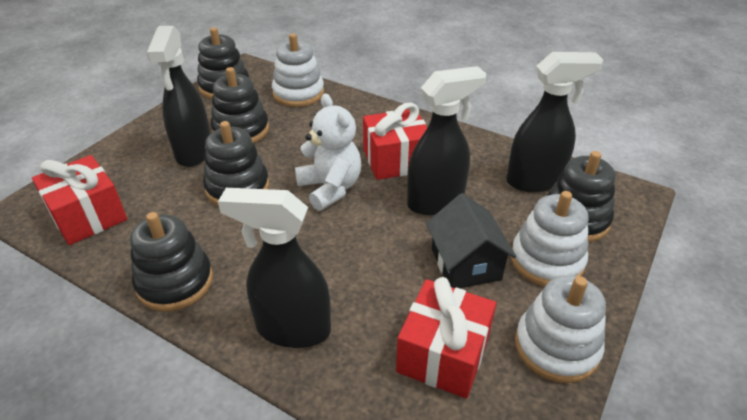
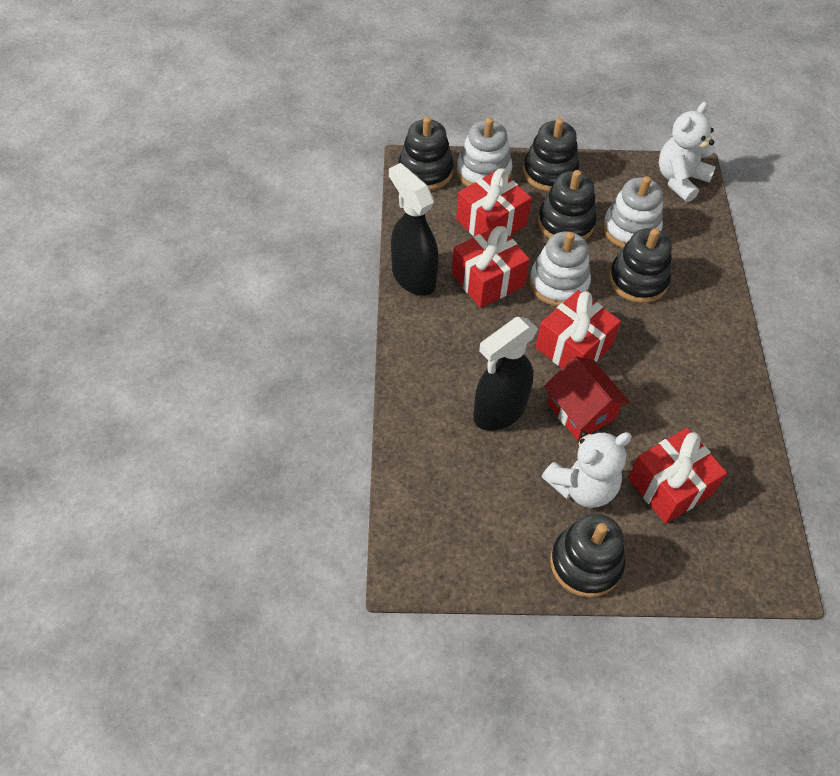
black house: [426,193,516,288] = 1 -> none = 0
black spray bottle: [147,26,211,167] [218,188,331,348] [407,66,486,215] [506,52,603,192] = 4 -> [389,163,439,296] [473,317,538,431] = 2
red gift: [32,155,127,245] [363,103,427,180] [396,277,496,399] = 3 -> [452,226,530,308] [456,168,532,236] [535,290,621,368] [628,428,727,524] = 4
red house: none = 0 -> [544,356,630,441] = 1
white teddy bear: [295,94,361,211] = 1 -> [542,430,632,508] [659,102,716,202] = 2

